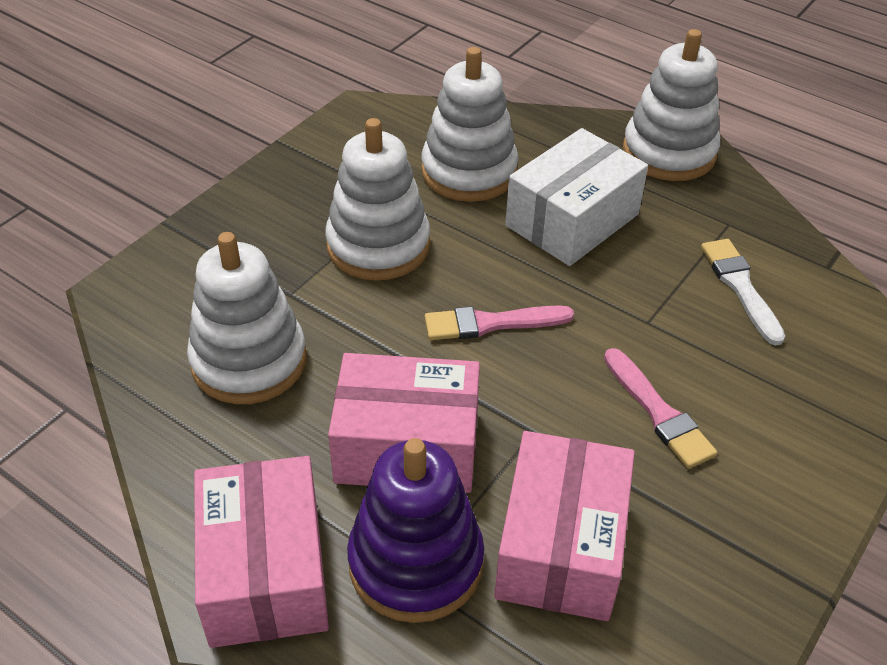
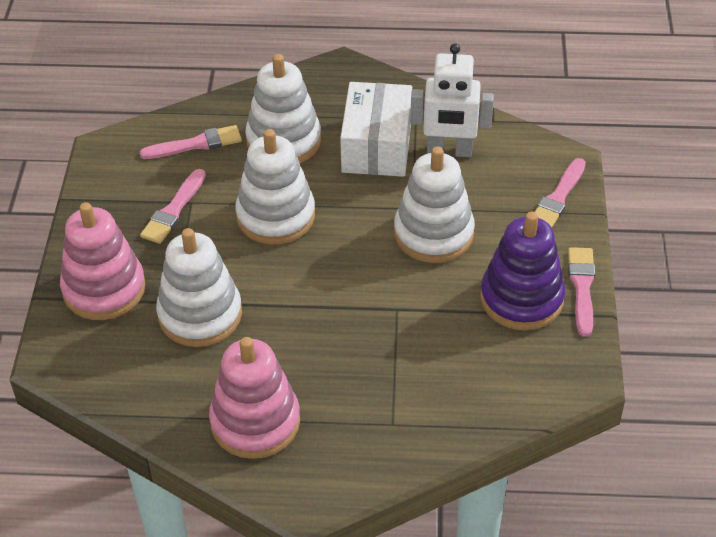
pink box: [194,456,329,648] [328,353,480,493] [494,431,635,621] = 3 -> none = 0
pink brush: [424,306,574,340] [604,348,717,469] = 2 -> [140,125,242,159] [140,169,206,244] [535,158,586,227] [568,247,595,337] = 4
pink stacking toy: none = 0 -> [60,202,146,320] [209,337,300,459] = 2
white brush: [701,239,785,345] = 1 -> none = 0
white robot: none = 0 -> [411,43,494,157] = 1

